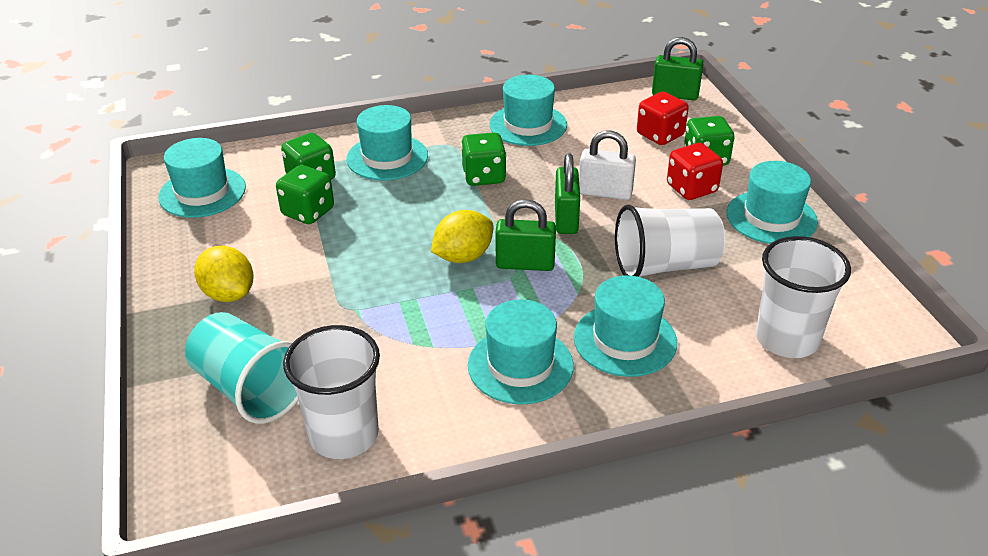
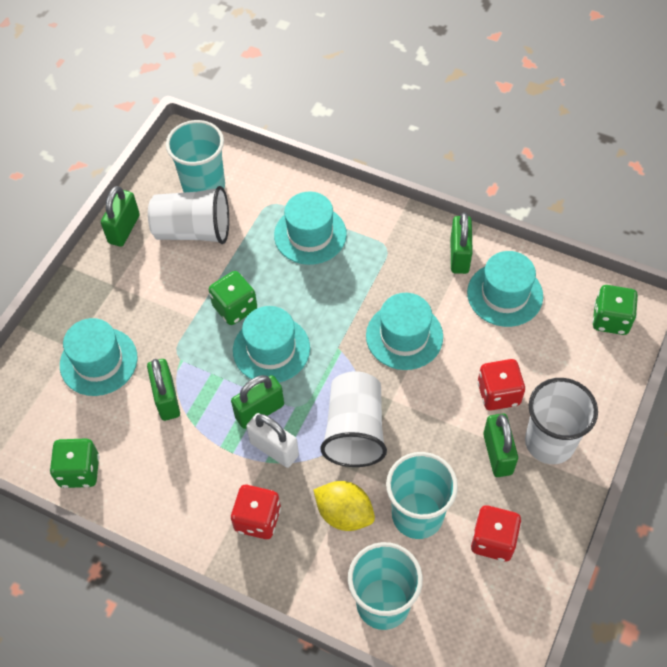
green dice: [276,165,334,224] [281,133,336,180] [461,132,506,186] [684,116,734,166] = 4 -> [50,438,99,488] [209,271,257,325] [592,285,638,335] = 3
green padlock: [495,199,556,271] [555,153,580,234] [652,37,703,100] = 3 -> [101,186,140,247] [147,359,180,421] [231,375,284,429] [451,212,473,274] [483,413,518,477] = 5
red dice: [637,92,689,145] [667,143,723,200] = 2 -> [231,485,281,539] [471,505,521,561] [477,359,525,411] = 3
turquoise cup: [185,312,298,424] = 1 -> [166,120,225,192] [348,542,423,630] [386,452,458,539] = 3
turquoise hat: [158,138,246,218] [346,105,428,180] [468,299,574,405] [489,75,567,146] [574,275,677,377] [727,161,818,244] = 6 -> [60,318,138,396] [233,306,310,382] [274,191,347,265] [366,293,443,370] [467,251,543,327] = 5
yellow lemon: [194,246,254,302] [431,210,494,263] = 2 -> [313,481,375,531] = 1

